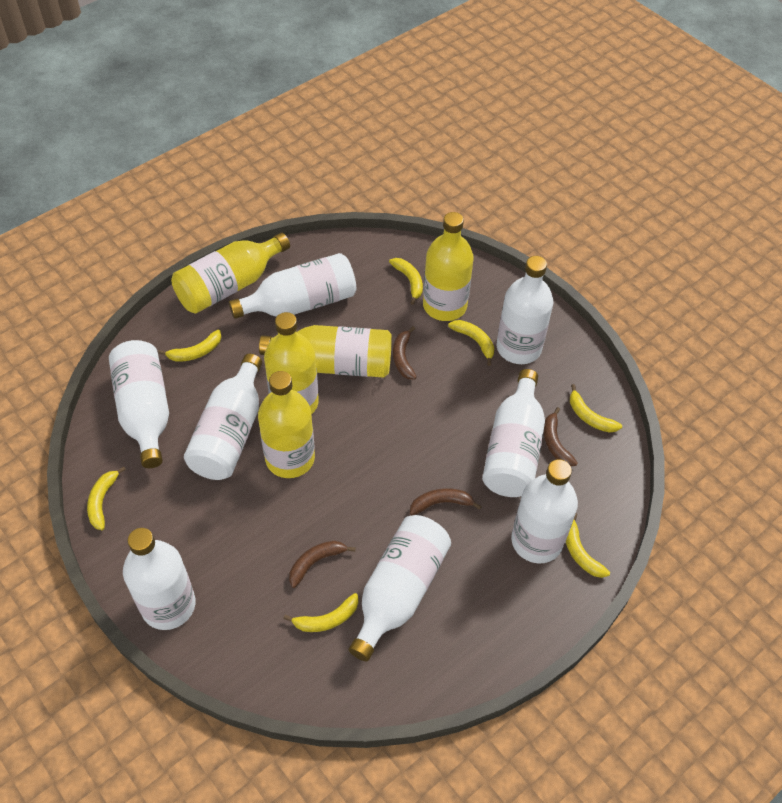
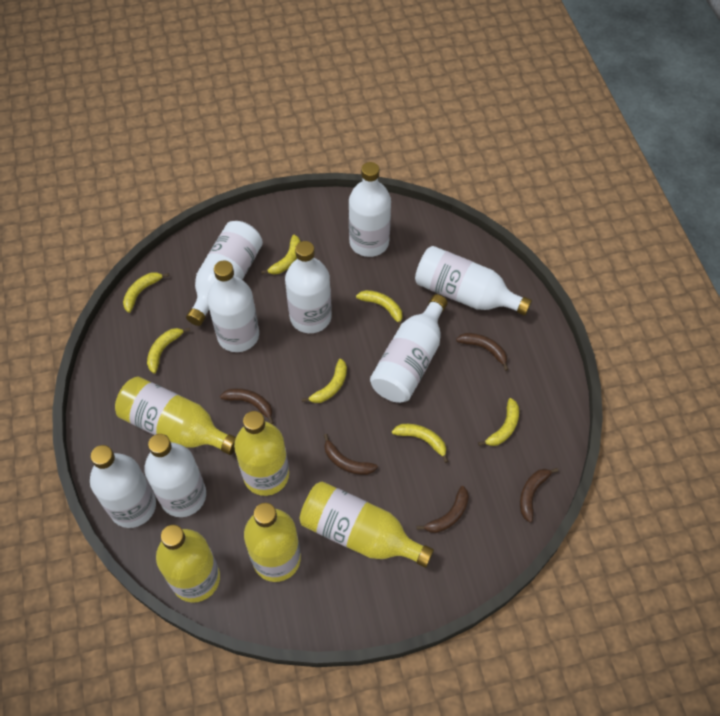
brown banana: [289,541,356,588] [393,326,417,379] [410,488,482,515] [544,407,578,466] = 4 -> [220,388,274,424] [324,434,378,475] [416,486,469,533] [456,333,509,371] [520,468,559,522] = 5

